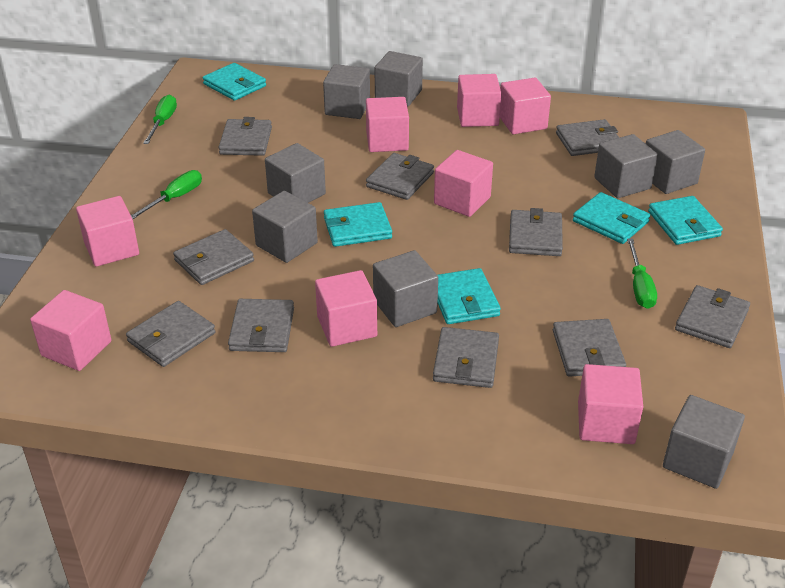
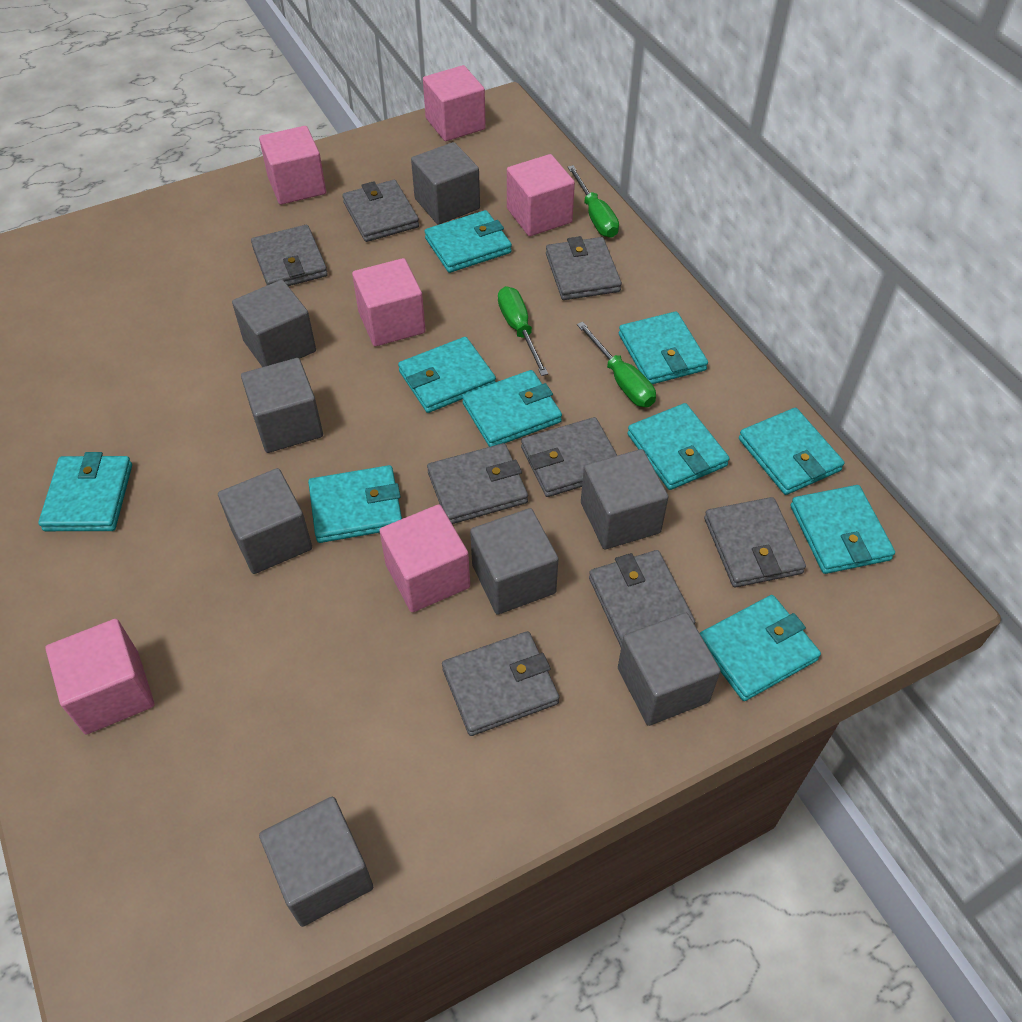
grey wallet: [126,301,216,367] [173,229,254,285] [218,117,272,156] [228,299,294,352] [366,153,434,200] [433,327,499,388] [509,208,563,256] [553,319,626,377] [556,119,619,156] [675,285,750,348] = 10 -> [251,225,328,286] [342,180,419,242] [427,443,528,524] [442,631,559,736] [521,417,618,497] [546,236,622,300] [589,550,695,647] [704,497,806,587] = 8
pink cube: [30,290,111,371] [76,196,139,267] [315,270,377,347] [366,97,409,152] [434,150,493,217] [457,74,502,127] [500,78,551,134] [578,364,643,444] = 8 -> [45,619,154,734] [259,126,326,205] [352,258,426,346] [379,504,470,612] [423,65,486,141] [507,154,575,236] = 6
turquoise wallet: [203,63,266,101] [324,202,392,247] [438,268,501,324] [573,192,650,244] [648,196,723,245] = 5 -> [38,452,132,531] [308,465,402,543] [398,337,496,413] [425,210,512,273] [462,370,562,447] [619,311,708,384] [627,403,729,490] [700,595,821,701] [739,408,845,495] [790,485,895,574] = 10

